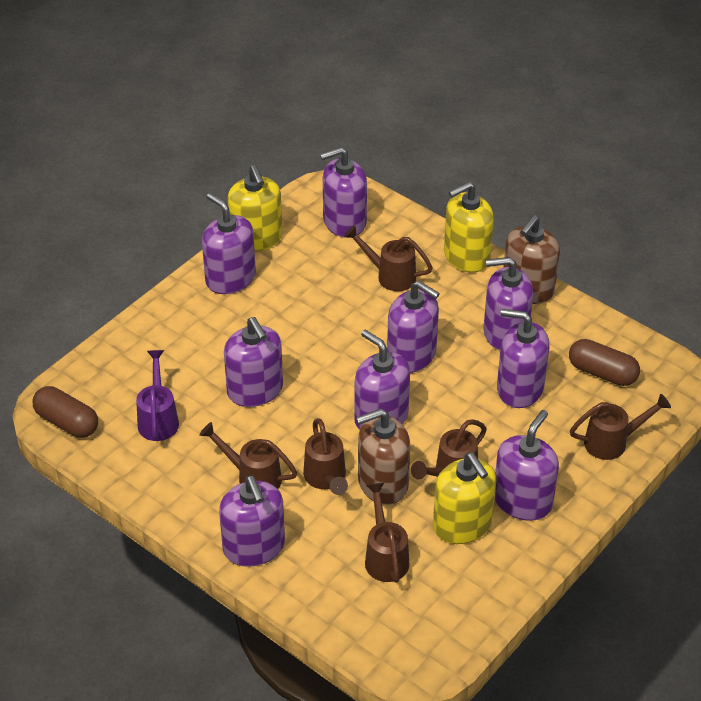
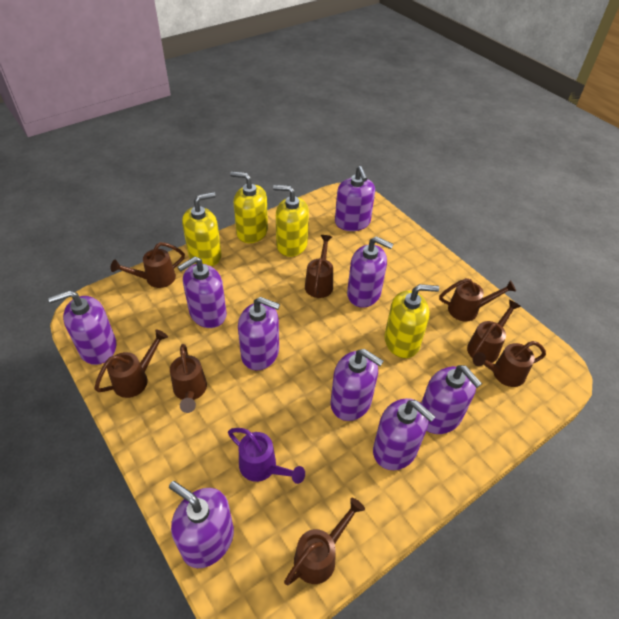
brown capsule: [32,386,98,438] [569,339,640,386] = 2 -> none = 0
brown soap dispenser: [356,408,410,505] [503,215,560,304] = 2 -> none = 0
brown watering can: [199,422,297,489] [303,418,348,495] [344,225,433,291] [365,483,409,583] [411,419,487,480] [570,394,671,460] = 6 -> [95,329,168,398] [111,242,185,288] [170,344,207,413] [284,498,365,585] [305,235,333,298] [439,278,516,322] [467,299,521,363] [473,341,546,387] = 8
yellow soap dispenser: [227,165,282,252] [433,453,497,544] [444,182,494,273] = 3 -> [182,192,221,267] [230,171,268,243] [273,185,309,257] [384,284,439,358] = 4

